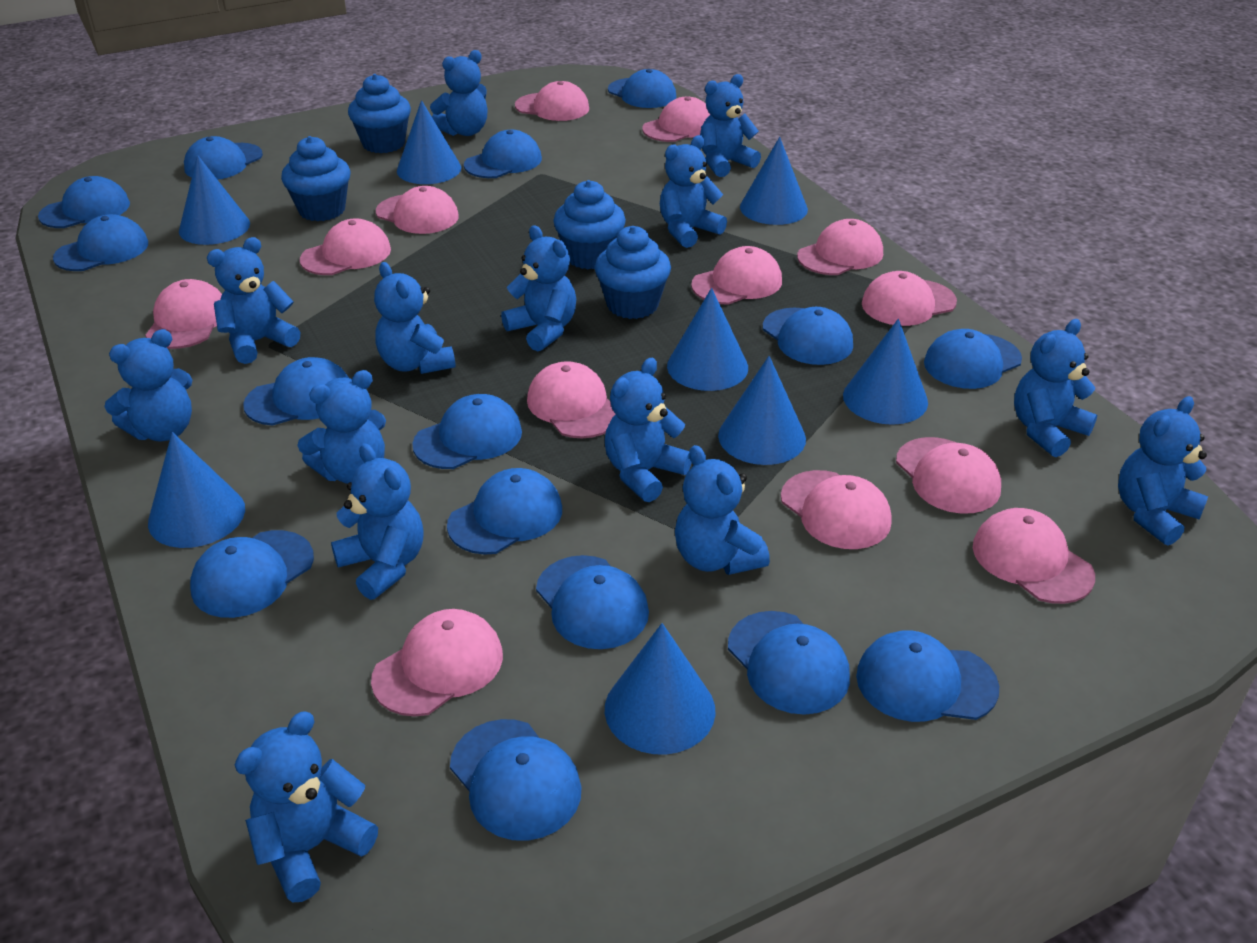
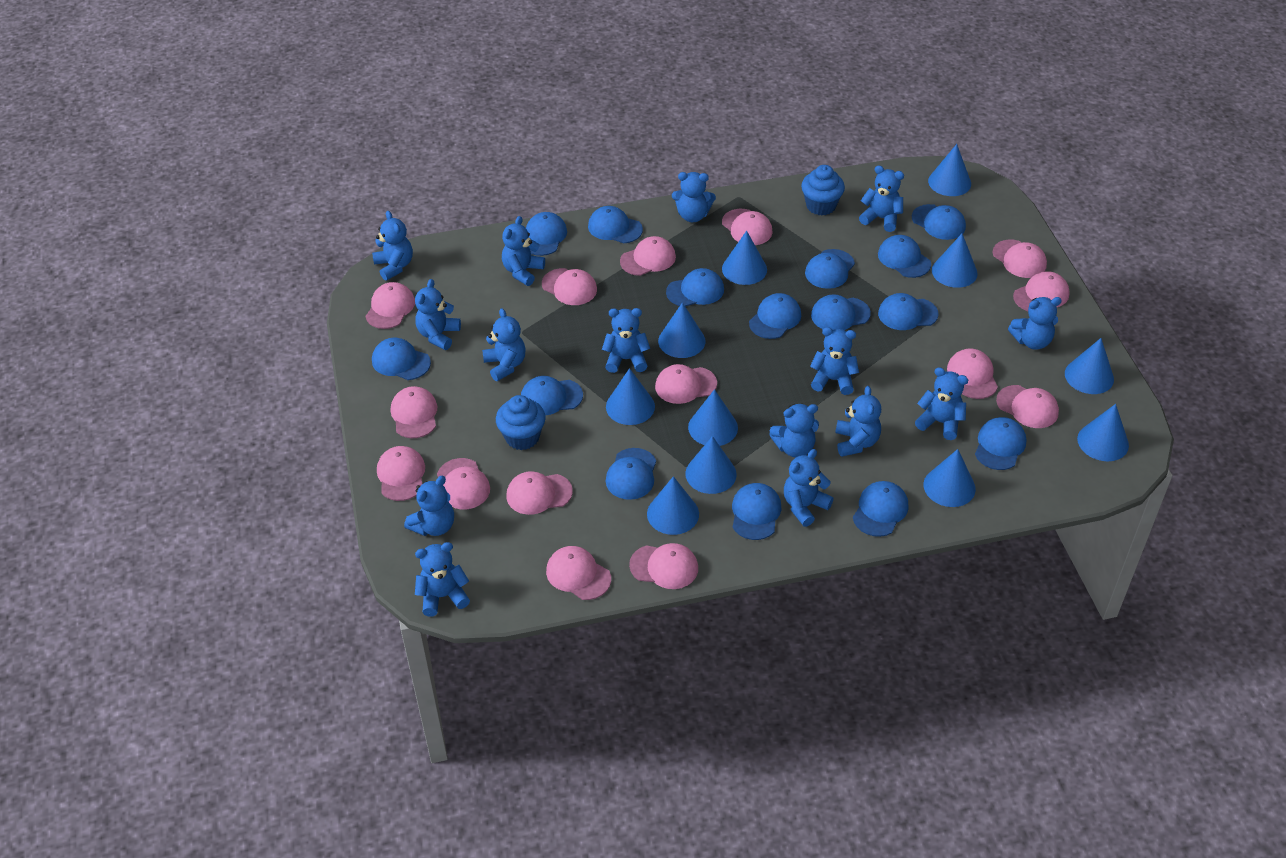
blue cone: [148,432,245,548] [179,155,250,245] [397,100,461,184] [605,623,716,754] [667,288,748,391] [718,356,806,465] [740,137,808,225] [843,319,928,425] = 8 -> [606,368,655,425] [647,476,699,535] [658,302,706,358] [685,436,737,494] [688,389,738,446] [722,231,767,285] [923,449,976,507] [928,144,971,196] [932,234,978,288] [1065,338,1114,394] [1077,404,1129,461] = 11
blue cupcake: [281,136,350,221] [348,74,411,153] [553,180,626,269] [595,226,671,319] = 4 -> [496,395,546,450] [801,165,845,216] = 2
blue teddy bear: [104,329,192,441] [207,237,300,364] [234,711,378,902] [297,370,386,484] [331,443,424,600] [374,262,456,374] [430,50,487,136] [501,225,576,351] [605,358,692,502] [660,135,727,248] [675,445,770,575] [700,74,761,177] [1014,319,1097,457] [1118,396,1208,546] = 14 -> [372,211,413,281] [404,476,454,536] [415,279,461,350] [415,542,470,617] [482,308,526,381] [502,216,545,286] [602,308,650,373] [672,172,716,222] [769,404,819,458] [784,449,834,527] [810,327,859,395] [835,386,881,457] [859,165,904,232] [915,367,968,440] [1008,297,1062,350] = 15
pink cap: [145,279,222,349] [300,218,391,275] [371,609,503,717] [376,186,459,234] [515,81,589,121] [527,361,616,438] [642,97,710,142] [691,246,782,305] [781,470,892,549] [797,219,883,275] [862,271,957,326] [896,437,1001,514] [973,508,1095,604] = 13 -> [365,282,415,329] [377,446,425,501] [391,386,437,438] [437,458,490,509] [506,471,573,515] [542,268,597,305] [546,546,611,600] [620,236,676,276] [629,543,698,589] [655,364,717,404] [722,209,772,245] [947,349,998,399] [993,240,1047,278] [996,385,1059,428] [1013,271,1070,311] = 15

